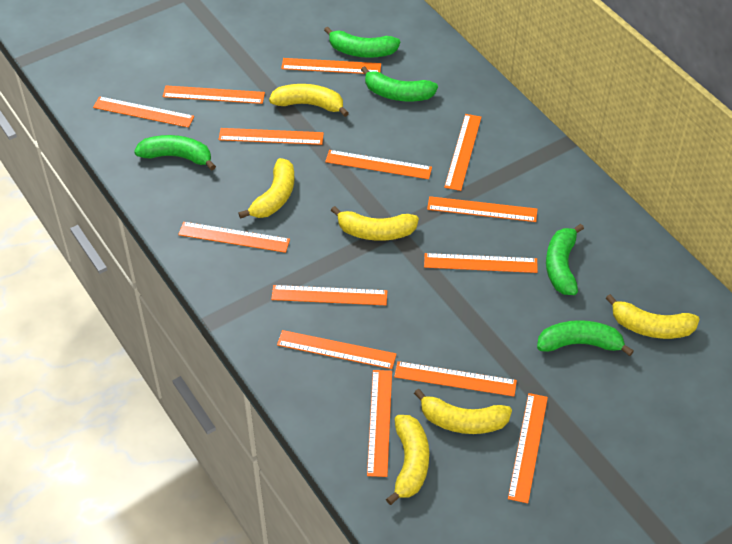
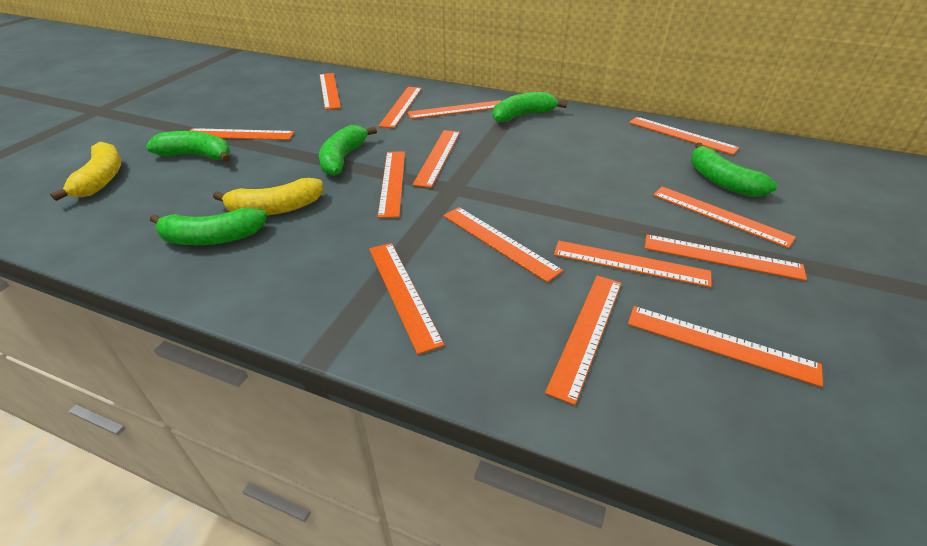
yellow banana: [239,158,295,219] [269,84,349,117] [331,206,419,241] [386,415,429,505] [414,389,512,434] [606,294,700,339] = 6 -> [50,142,121,201] [213,178,323,215] = 2

